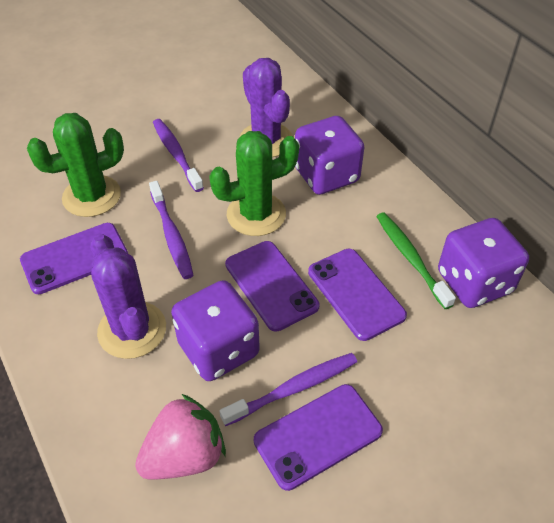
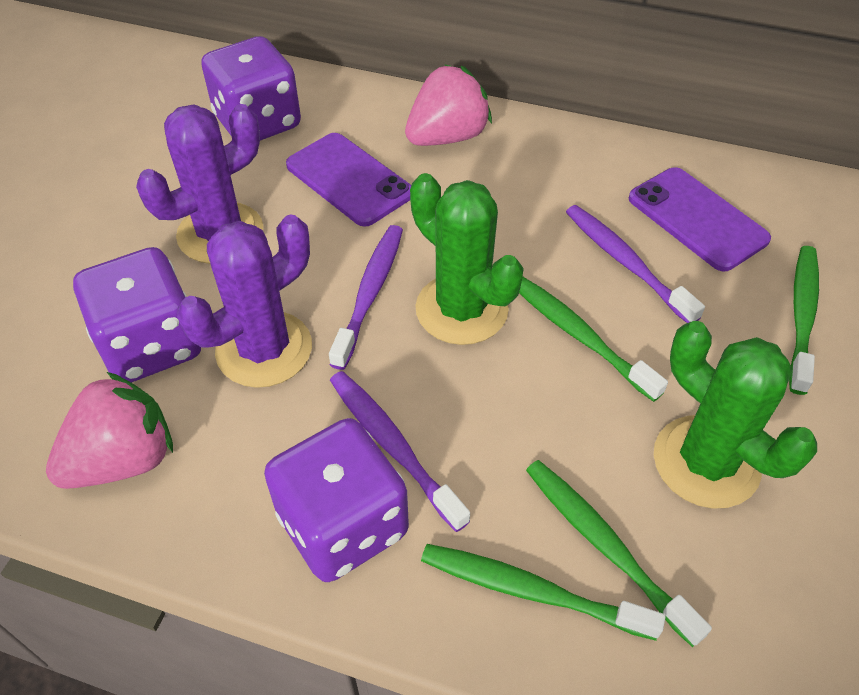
green toothbrush: [376,212,456,309] = 1 -> [421,544,666,641] [519,277,668,402] [526,460,712,647] [789,246,819,395] = 4
pink strawberry: [135,394,226,479] = 1 -> [46,372,173,489] [405,64,492,146] = 2
purple phone: [20,223,128,294] [225,241,319,331] [254,384,383,491] [308,249,407,341] = 4 -> [286,133,411,227] [629,167,771,271] = 2

